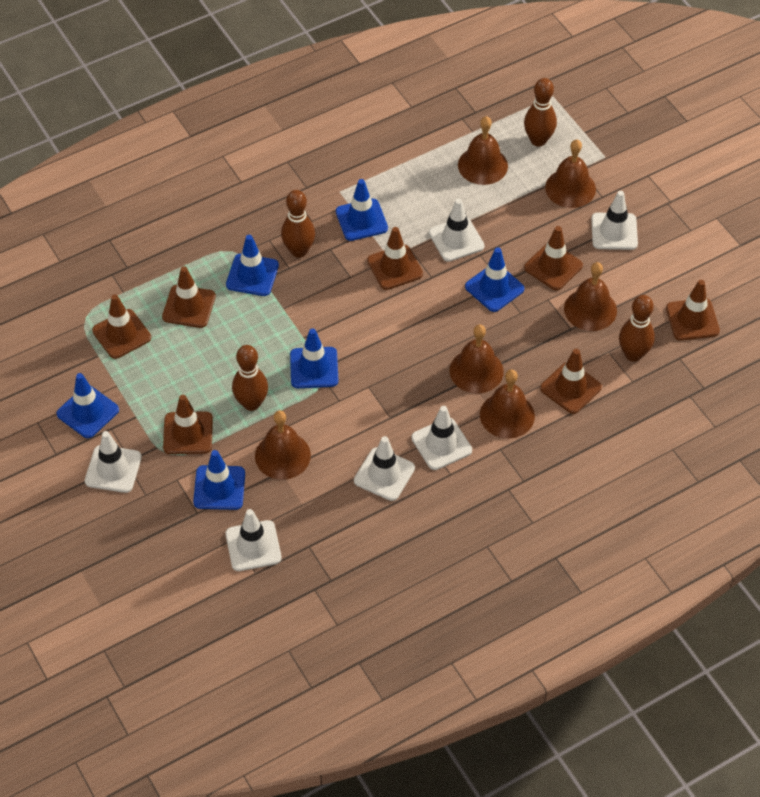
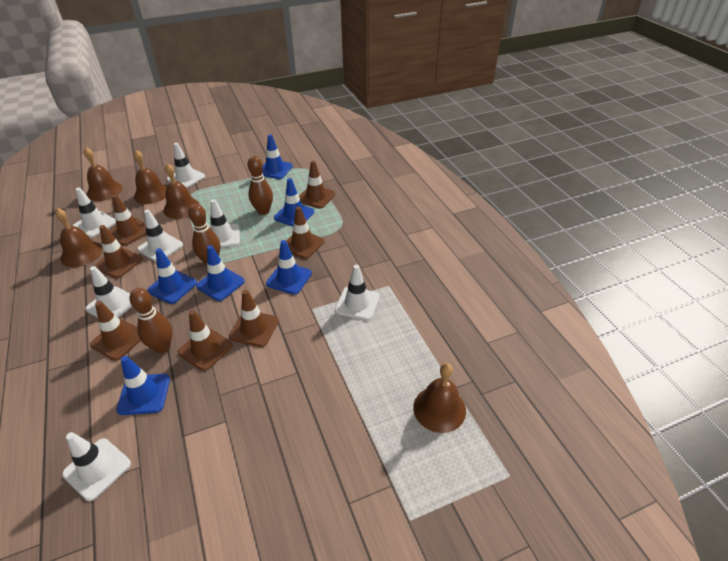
brown bell: [255,411,311,480] [450,325,504,394] [458,116,508,185] [480,370,535,438] [545,139,596,208] [564,262,617,331] = 6 -> [55,208,102,267] [84,147,123,201] [134,150,167,204] [163,163,200,219] [413,363,466,433] = 5
brown bowling pin: [232,345,268,411] [281,190,315,258] [524,78,557,147] [619,295,655,362] = 4 -> [129,288,172,353] [188,204,221,265] [248,156,273,215] = 3
white traffic cone: [85,431,142,493] [226,509,282,571] [354,436,415,501] [411,406,472,470] [429,199,484,262] [591,191,638,250] = 6 -> [62,432,131,501] [73,187,116,238] [85,266,132,318] [137,210,183,262] [167,143,205,188] [210,199,240,248] [335,265,380,321] = 7

